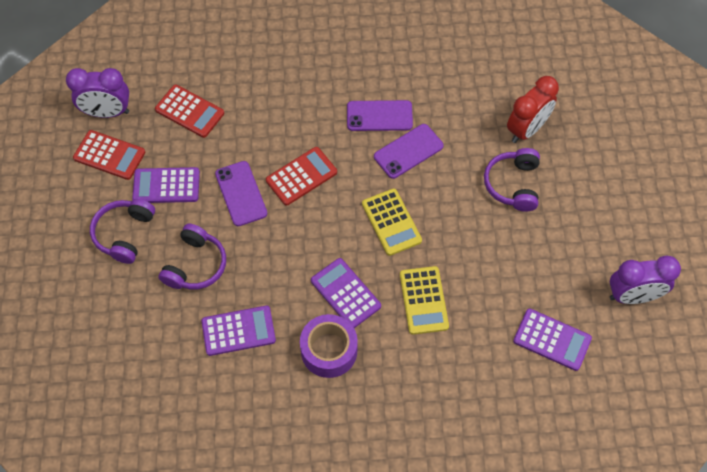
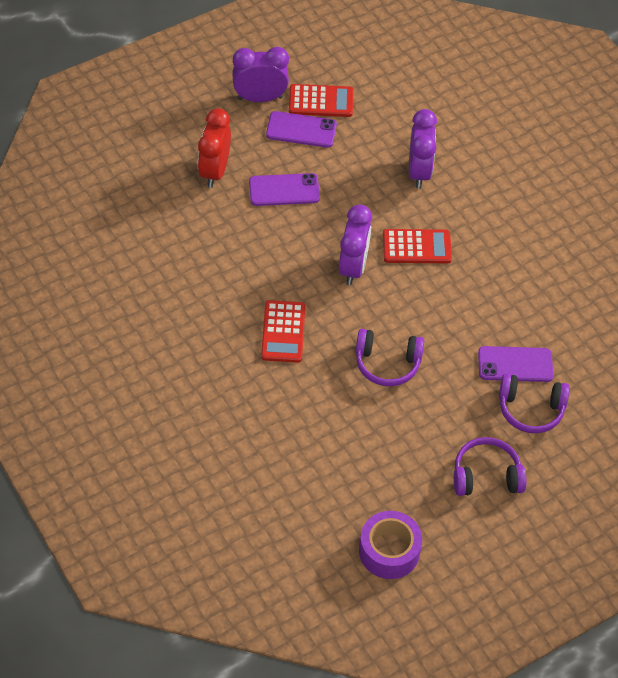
purple calculator: [132,167,200,203] [202,306,276,356] [311,258,381,328] [513,308,592,371] = 4 -> none = 0
purple clock: [66,68,129,118] [610,256,681,304] = 2 -> [232,47,289,102] [339,205,372,285] [409,109,437,189] = 3
yellow calculator: [362,188,422,256] [400,266,449,335] = 2 -> none = 0

